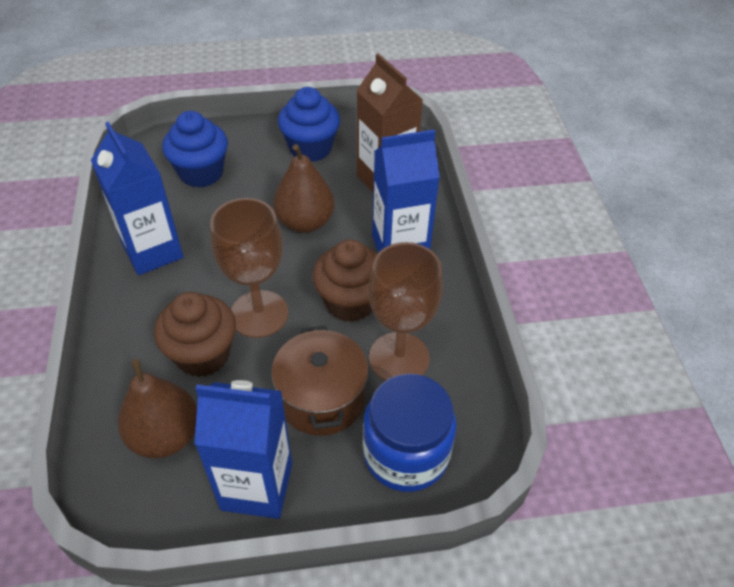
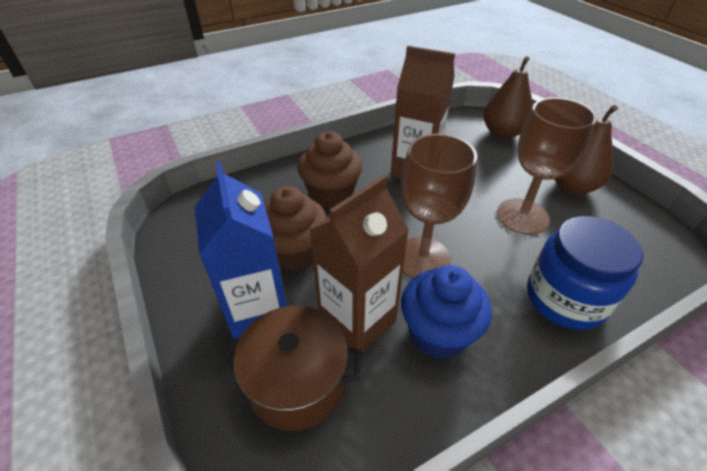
blue carton: [91,122,183,275] [194,380,292,519] [372,130,440,253] = 3 -> [195,162,287,339] = 1
blue cupcake: [162,111,228,188] [278,87,340,162] = 2 -> [401,265,492,359] = 1
brown carton: [356,53,423,192] = 1 -> [310,175,409,352] [390,46,455,179] = 2

